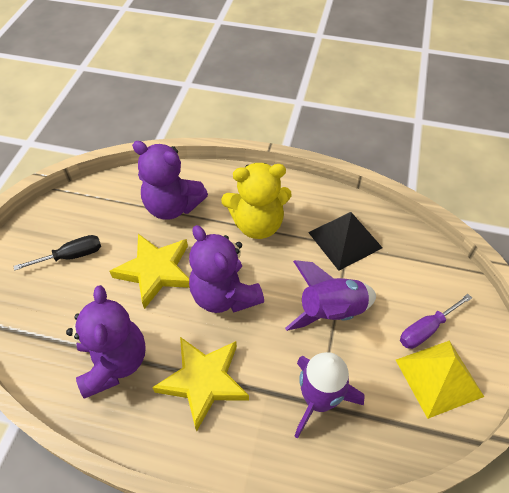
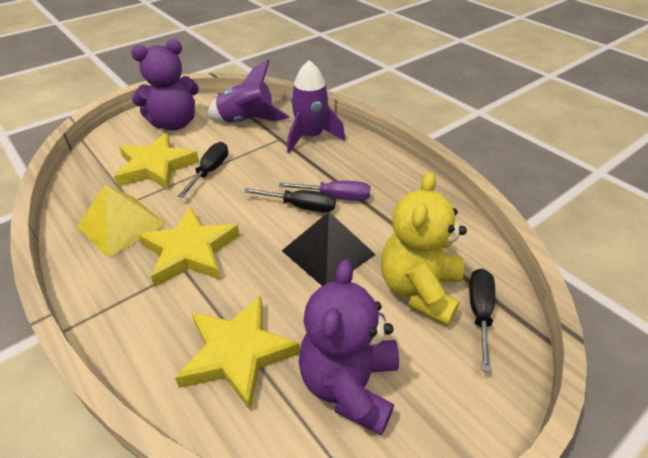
black screwdriver: [14,235,101,271] = 1 -> [178,142,228,198] [244,188,336,213] [469,269,495,372] = 3
purple teddy bear: [66,285,146,399] [132,141,208,220] [189,225,264,313] = 3 -> [131,39,199,130] [299,259,399,435] = 2
yellow star: [110,234,190,309] [152,337,249,432] = 2 -> [114,133,199,190] [138,207,240,287] [175,295,300,411] = 3

